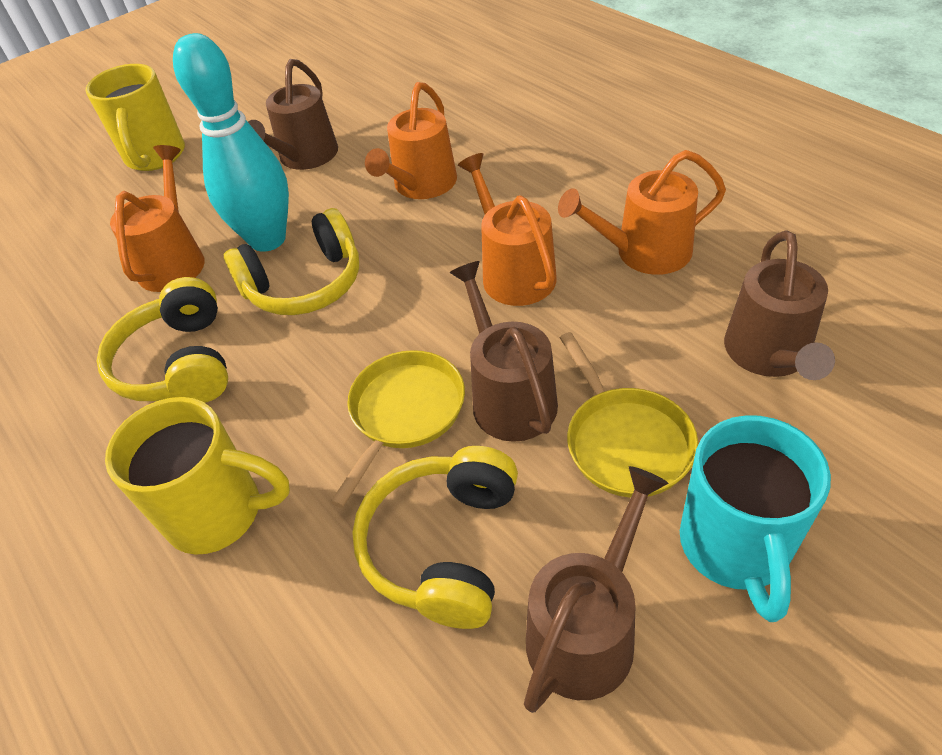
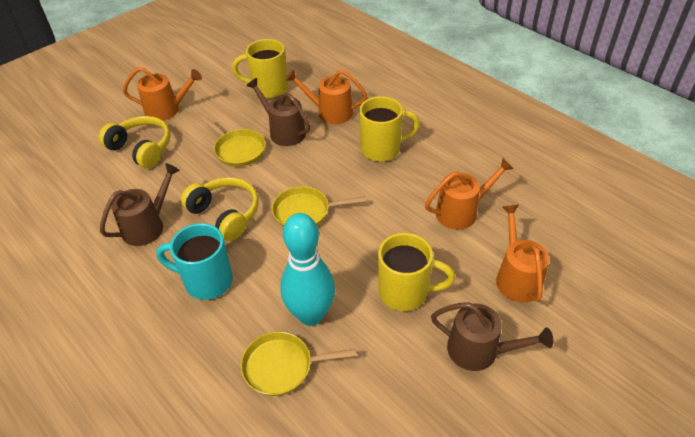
brown watering can: [248,59,338,170] [450,261,558,442] [524,466,668,713] [724,231,835,380] = 4 -> [100,163,180,246] [246,78,310,146] [431,302,553,371] = 3
yellow headphones: [97,277,228,403] [224,208,359,315] [352,446,518,629] = 3 -> [99,116,171,168] [181,177,259,241] = 2
yellow mug: [85,64,185,171] [105,397,290,555] = 2 -> [232,39,288,98] [359,96,420,162] [378,233,455,311] = 3
yellow pan: [330,350,465,508] [560,332,698,498] = 2 -> [201,116,266,167] [241,332,357,396] [272,186,366,227] = 3

